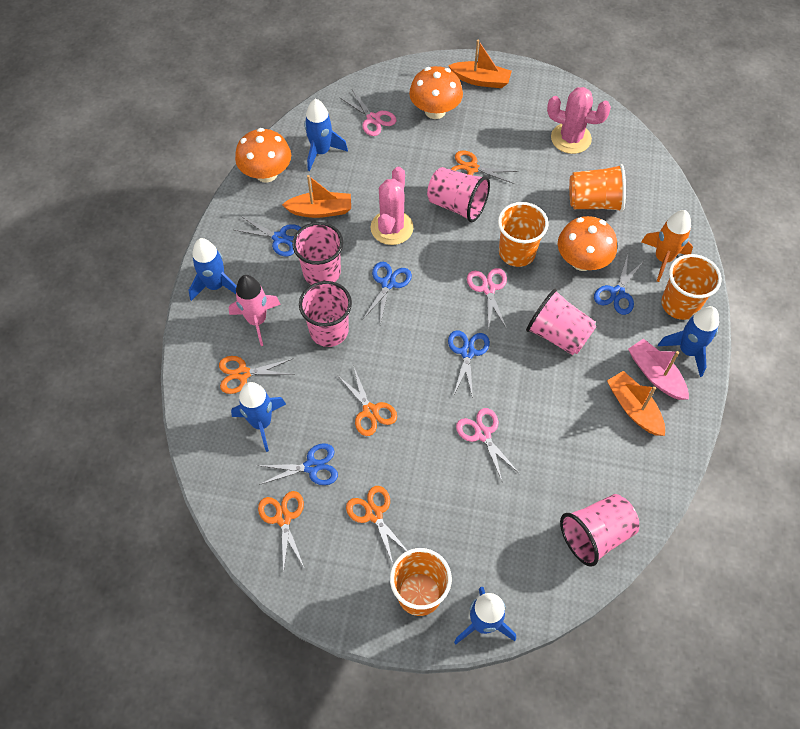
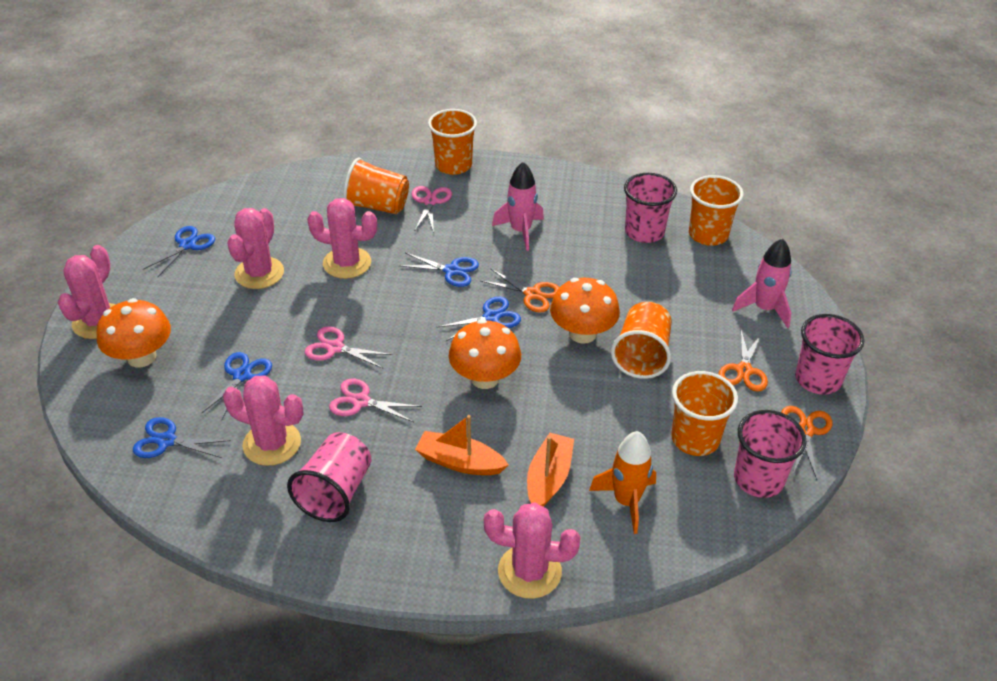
blue rocket: [189,238,237,301] [231,382,286,452] [304,98,348,171] [454,587,516,644] [658,306,719,377] = 5 -> none = 0
orange boat: [282,175,351,218] [448,40,512,88] [607,371,665,436] = 3 -> [415,415,509,475] [527,433,574,507] = 2
orange cup: [390,548,452,616] [498,202,549,267] [569,164,626,212] [661,254,722,320] = 4 -> [343,157,409,214] [428,109,477,175] [611,302,672,379] [671,371,738,456] [689,175,744,246] = 5
orange scissors: [219,356,294,394] [258,491,304,574] [337,368,397,436] [346,486,408,564] [451,151,518,184] = 5 -> [481,268,559,313] [718,330,768,392] [781,406,832,479] = 3
pink boat: [628,339,689,400] = 1 -> none = 0
pink cactus: [370,167,414,245] [547,87,611,154] = 2 -> [58,245,115,339] [223,375,304,466] [227,208,284,289] [307,198,377,279] [484,503,580,599] = 5
pink cup: [292,222,344,285] [299,281,352,347] [427,167,490,222] [526,289,596,355] [560,494,639,567] = 5 -> [287,432,371,522] [624,173,677,243] [734,410,807,498] [795,314,864,395] = 4
pink rocket: [229,275,281,346] = 1 -> [492,162,544,251] [732,238,792,328] = 2

